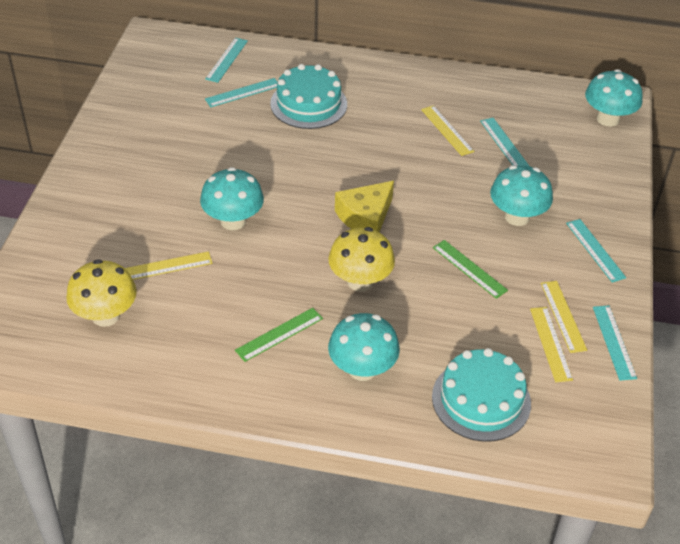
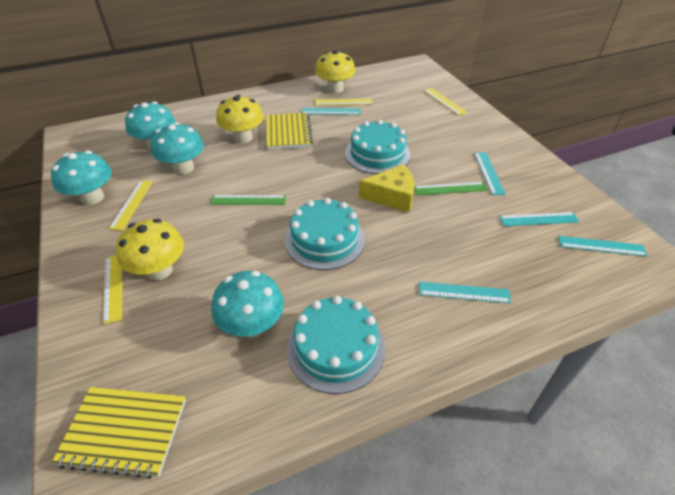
turquoise cake: [270,64,347,129] [432,348,531,442] = 2 -> [285,198,365,270] [287,296,385,394] [345,120,411,174] = 3
yellow mushroom: [66,259,137,327] [328,227,395,292] = 2 -> [116,219,184,280] [216,95,264,143] [315,50,355,93] = 3
yellow notebook: none = 0 -> [51,387,186,479] [266,113,313,150] = 2

